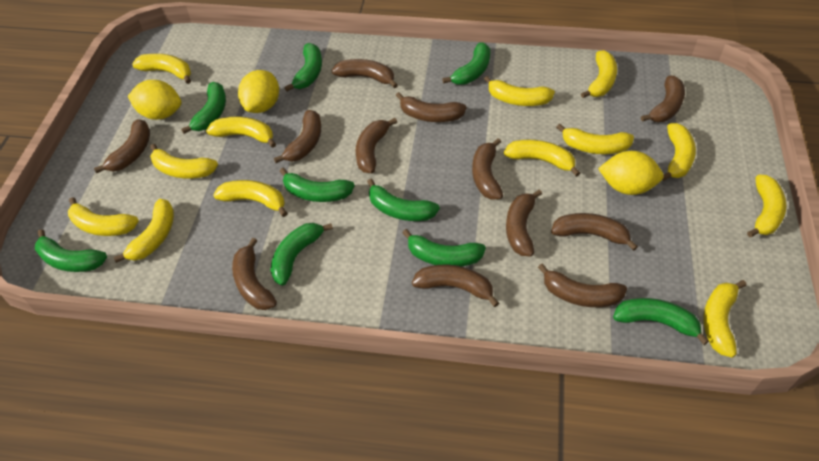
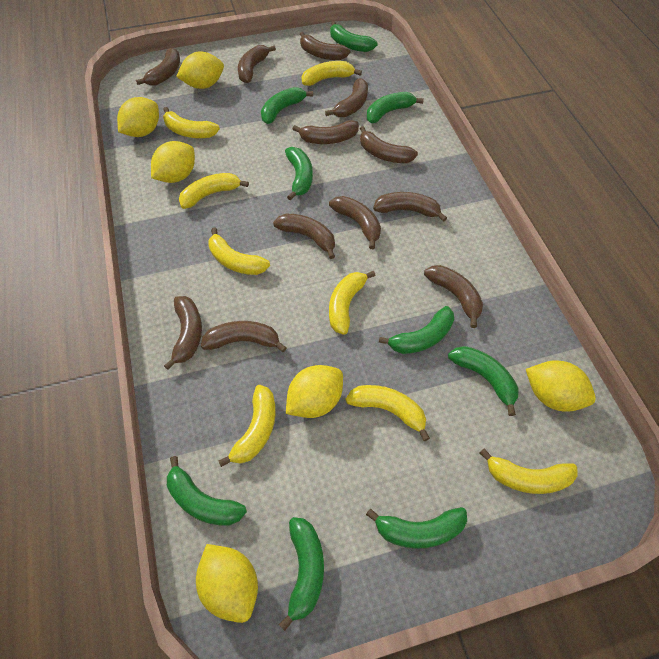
yellow banana: [68,197,139,236] [114,199,174,263] [132,54,191,84] [150,144,218,179] [206,117,276,148] [213,180,288,217] [484,76,555,106] [504,140,580,177] [556,124,634,154] [581,50,617,98] [662,123,696,181] [703,280,747,357] [747,175,787,237] = 13 -> [163,107,220,138] [179,173,249,209] [208,228,270,275] [218,385,276,467] [302,61,362,86] [329,271,376,335] [345,385,430,441] [480,449,578,494] = 8
yellow lemon: [128,80,182,120] [238,70,279,113] [598,151,664,195] = 3 -> [117,97,159,137] [151,141,195,183] [176,52,224,89] [196,544,258,623] [286,365,343,418] [526,360,596,412] = 6

